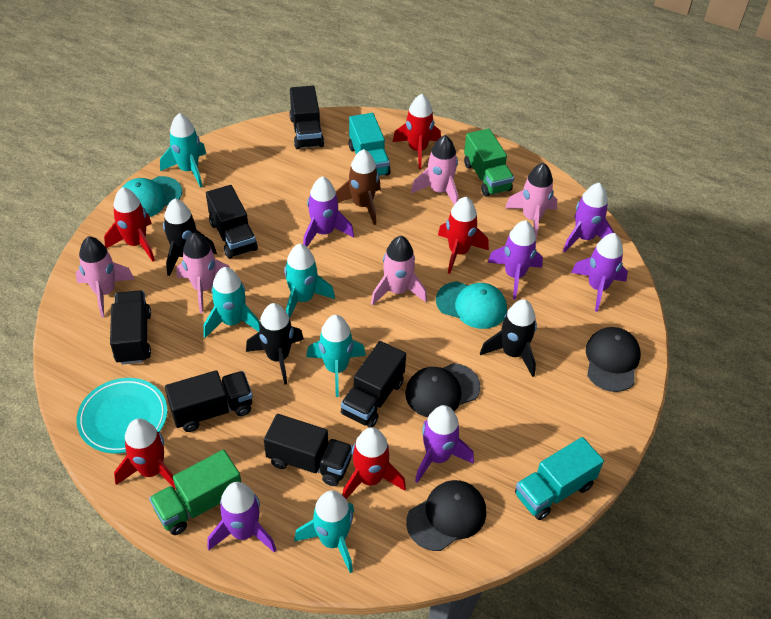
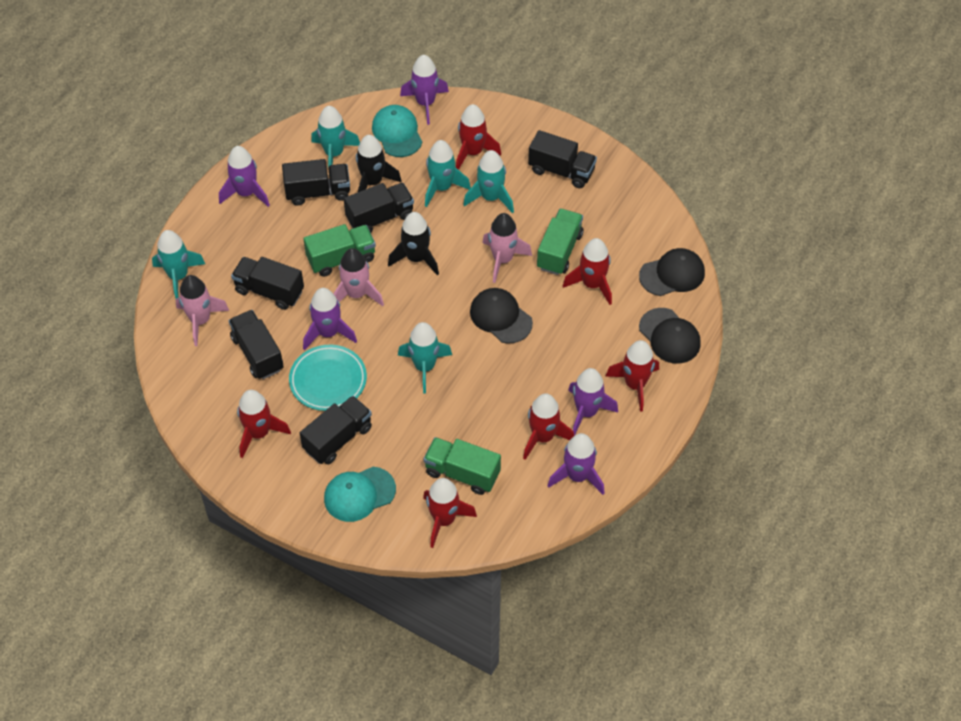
black rocket: [163,198,217,276] [246,303,304,385] [480,299,537,377] = 3 -> [356,135,402,192] [388,212,439,275] = 2
brown rocket: [336,149,381,225] = 1 -> none = 0
green truck: [149,450,241,535] [464,129,514,197] = 2 -> [303,224,376,277] [424,437,501,495] [537,209,584,275] = 3
pink rocket: [76,236,135,317] [176,233,230,313] [371,236,427,305] [411,135,459,205] [505,163,557,239] = 5 -> [176,275,230,346] [333,248,384,306] [482,213,532,283] = 3
purple rocket: [207,482,276,553] [303,176,354,246] [415,405,474,483] [488,220,543,299] [563,183,614,253] [571,233,628,312] = 6 -> [219,146,270,207] [303,288,357,350] [400,55,449,125] [547,433,605,495] [568,368,618,436] = 5
red rocket: [104,187,155,262] [114,418,176,489] [342,427,406,499] [393,94,441,169] [438,197,489,274] = 5 -> [237,390,291,458] [423,478,477,548] [456,104,501,170] [523,393,574,460] [563,238,612,305] [605,340,659,412] = 6
turquoise truck: [349,113,391,176] [515,437,604,520] = 2 -> none = 0

